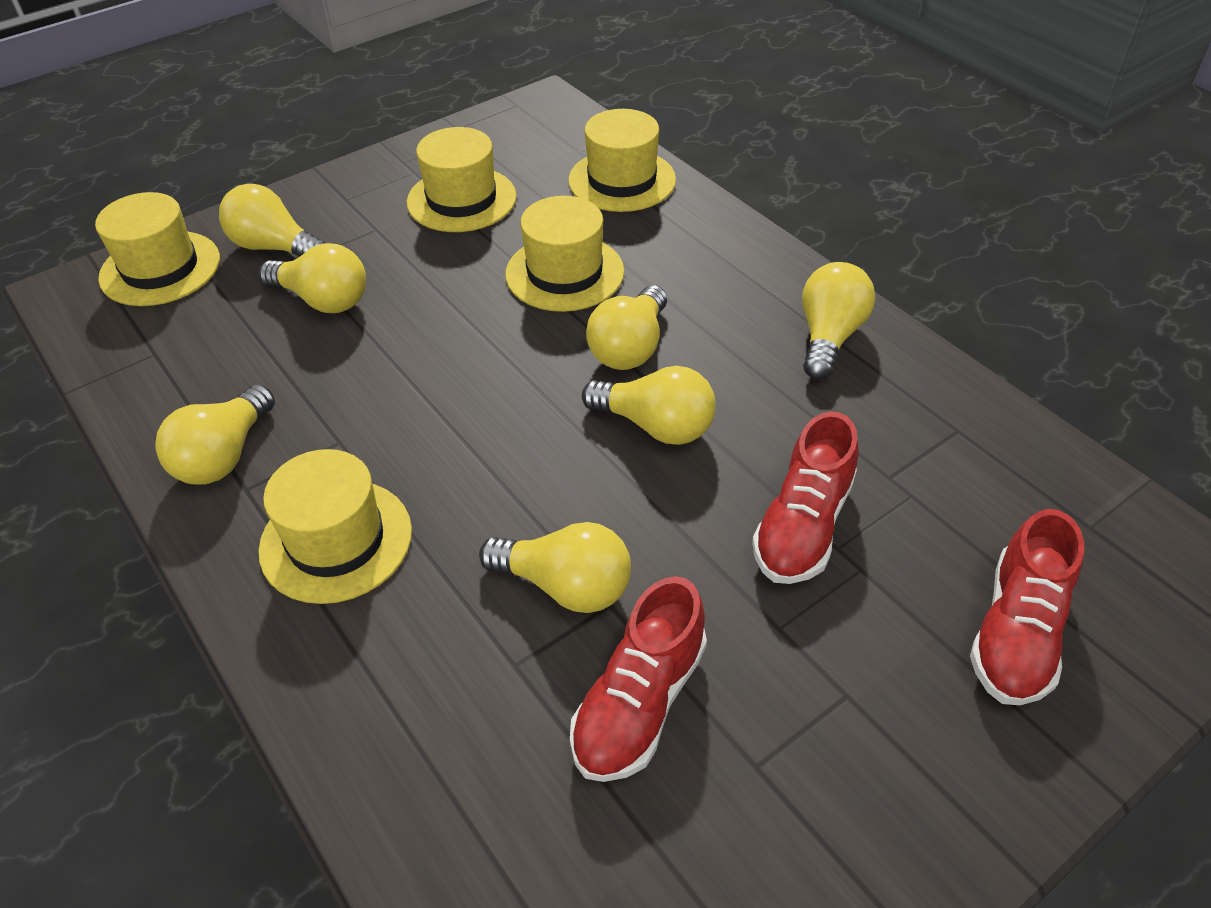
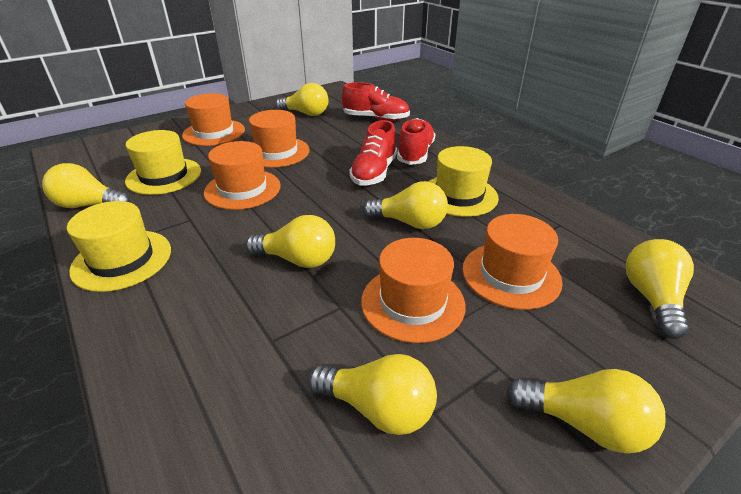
orange hat: none = 0 -> [182,93,245,146] [204,141,281,210] [249,110,310,168] [361,238,466,343] [462,214,563,310] = 5
yellow hat: [95,192,220,306] [258,449,412,604] [407,127,517,232] [505,196,624,312] [568,109,676,212] = 5 -> [67,201,171,292] [125,130,201,195] [428,146,499,217] = 3

